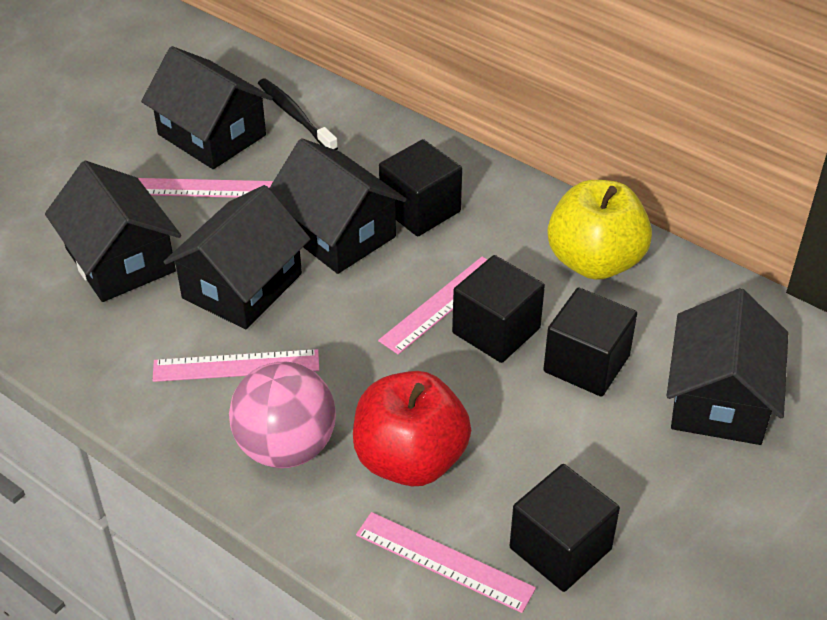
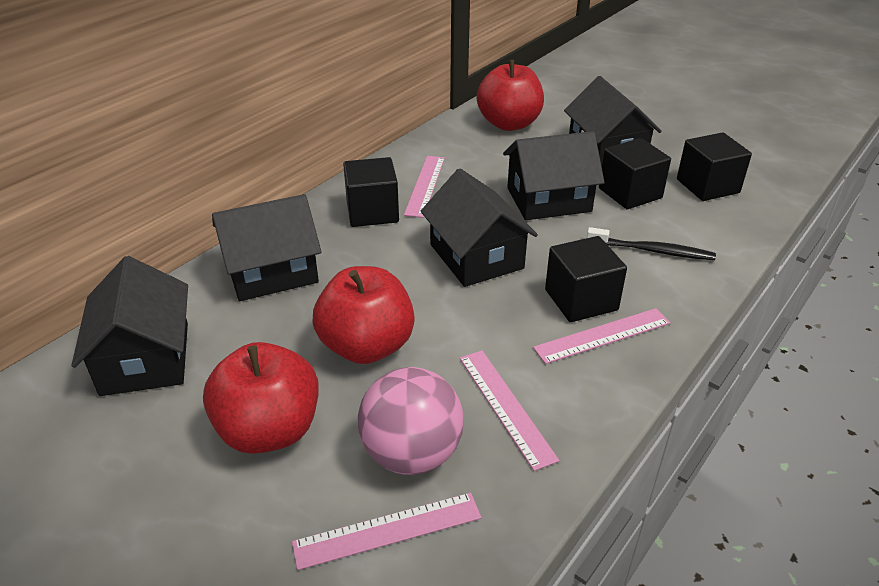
red apple: [353,371,471,486] = 1 -> [203,342,319,454] [313,266,415,364] [477,60,544,131] = 3
yellow apple: [548,180,652,280] = 1 -> none = 0

